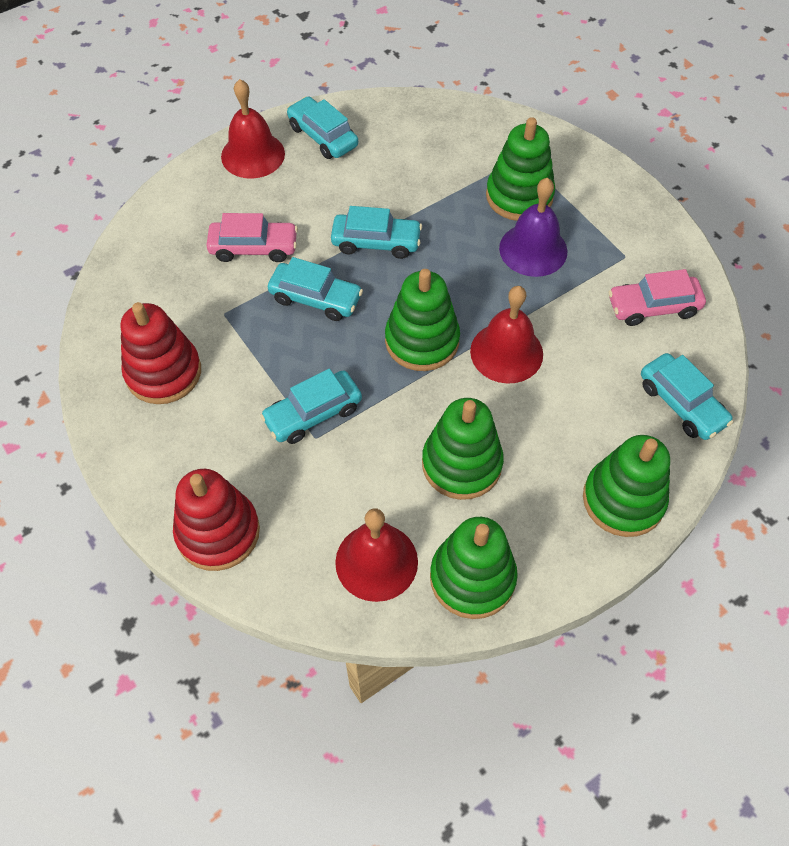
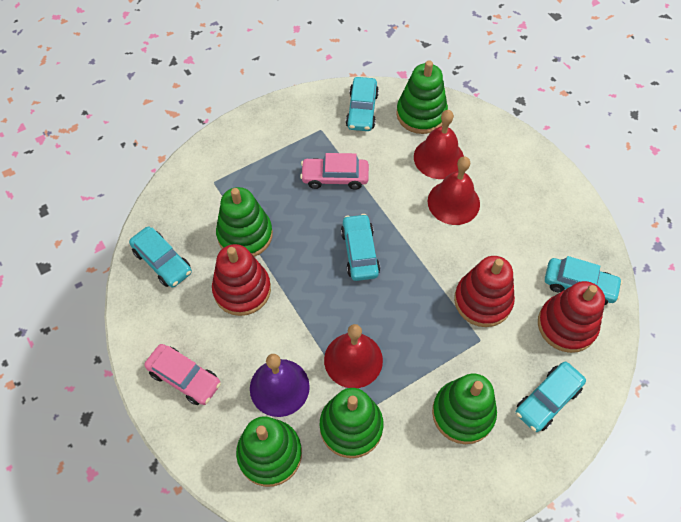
red stacking toy: [121,302,201,404] [173,469,260,571] = 2 -> [212,244,271,316] [454,256,515,327] [538,281,605,353] = 3

